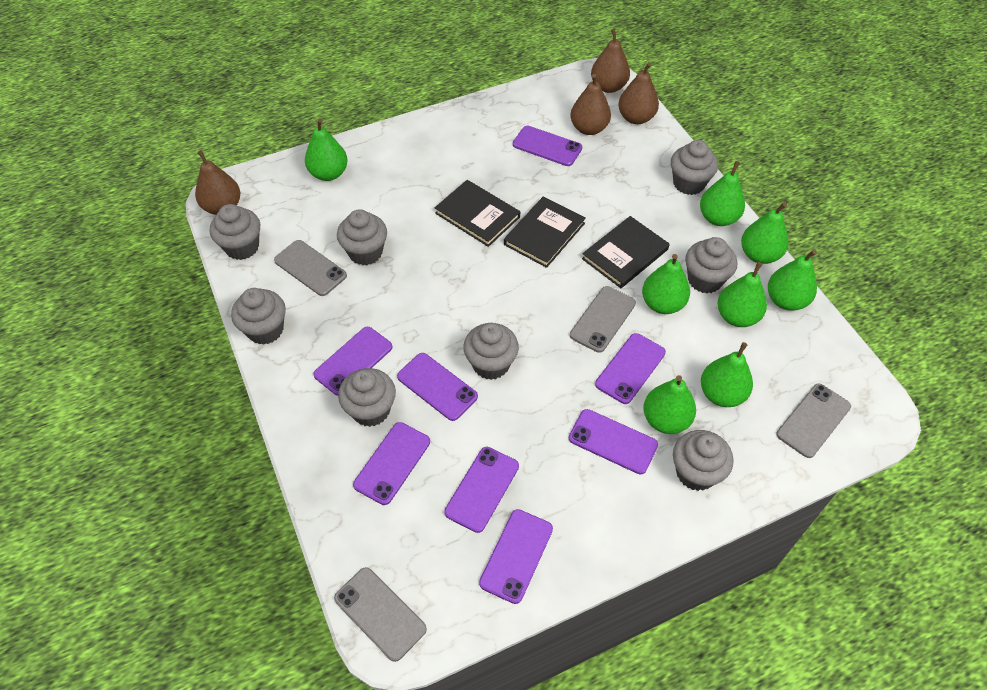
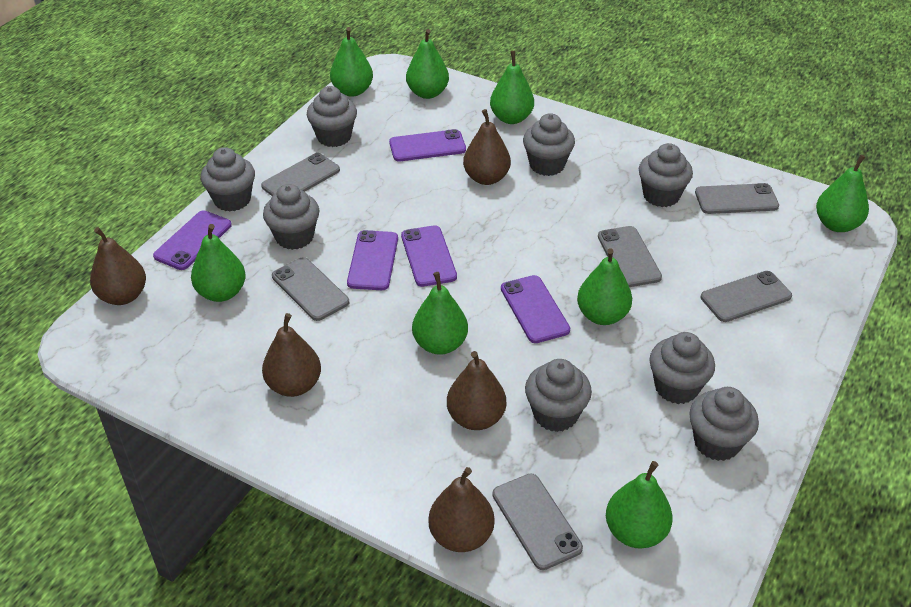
black book: [435,180,520,247] [504,196,586,268] [582,216,670,288] = 3 -> none = 0
brown pear: [195,150,240,215] [570,74,611,135] [591,29,630,93] [618,62,659,124] = 4 -> [90,227,146,305] [262,313,321,397] [428,467,494,552] [447,351,506,430] [463,109,511,185] = 5
grey phone: [274,240,347,296] [334,567,427,662] [570,286,636,353] [776,383,851,458] = 4 -> [261,153,340,196] [272,257,349,321] [492,473,583,570] [598,226,662,287] [695,183,779,214] [701,271,792,322] = 6
purple phone: [313,327,392,396] [353,422,430,505] [397,353,478,421] [444,447,519,533] [479,509,553,604] [513,126,582,166] [569,409,658,474] [595,333,666,404] = 8 -> [153,210,232,270] [347,230,398,290] [389,129,466,162] [401,225,457,287] [501,275,570,343] = 5

